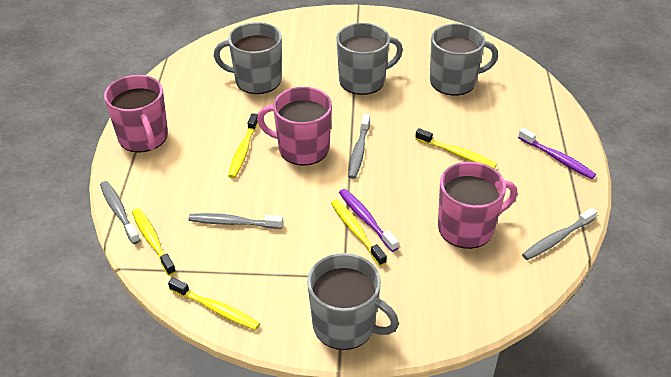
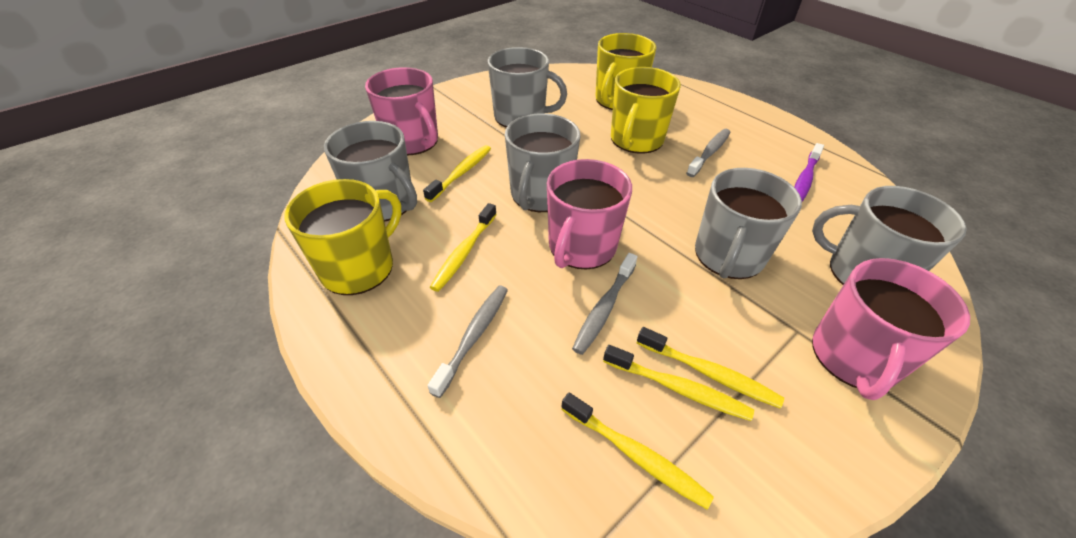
grey mug: [214,22,282,94] [307,253,399,350] [336,23,403,95] [430,24,498,96] = 4 -> [324,121,417,222] [488,47,567,128] [505,113,580,212] [695,168,802,279] [812,186,967,285] = 5
grey toothbrush: [100,181,140,244] [189,213,283,229] [348,114,370,179] [522,208,597,260] = 4 -> [427,286,508,398] [572,253,638,355] [686,129,730,177] = 3
purple toothbrush: [339,189,399,252] [518,128,596,179] = 2 -> [794,143,824,202] = 1
yellow mug: none = 0 -> [284,179,401,295] [595,33,656,110] [611,67,681,154] = 3

